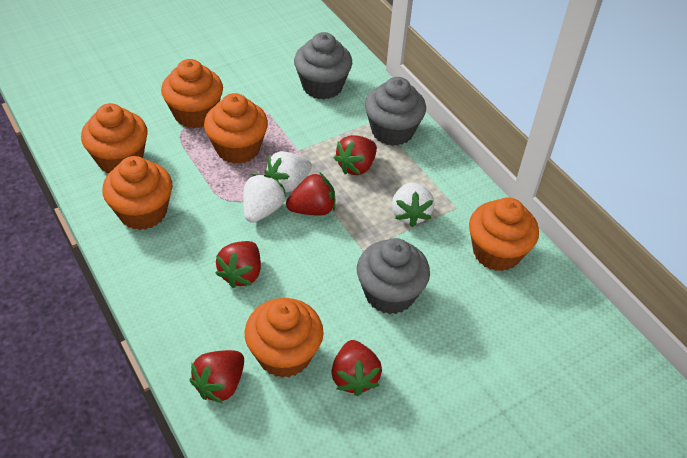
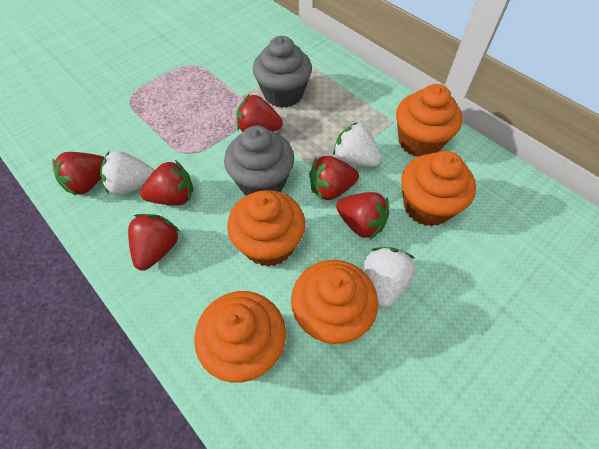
grey cupcake: [294,32,352,99] [357,238,430,314] [365,77,426,146] = 3 -> [224,126,294,195] [253,36,312,108] = 2
orange cupcake: [81,103,148,173] [102,156,173,230] [161,59,223,128] [204,93,268,164] [245,298,323,378] [469,197,539,271] = 6 -> [194,291,286,383] [227,190,305,267] [291,260,378,344] [396,84,462,157] [401,151,476,226] = 5
red strawberry: [189,350,244,404] [215,241,261,288] [286,173,335,216] [331,340,382,396] [334,135,377,175] = 5 -> [52,152,105,196] [128,214,180,271] [140,160,193,206] [237,94,283,132] [309,156,359,200] [336,192,389,239] = 6

